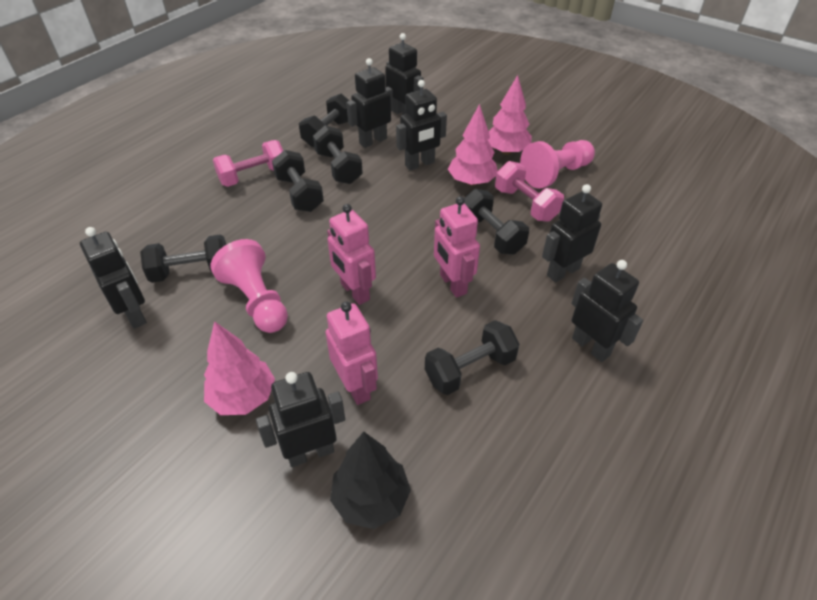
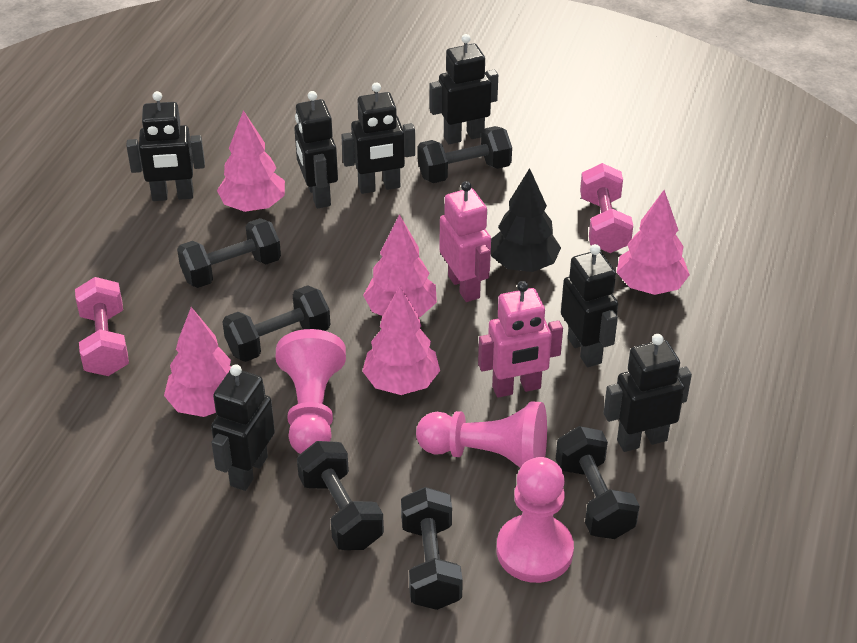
pink pawn: [210,239,288,333] [520,140,595,189] = 2 -> [276,329,346,454] [416,401,547,468] [497,457,574,583] = 3
pink robot: [325,302,378,405] [327,204,376,305] [434,196,480,298] = 3 -> [440,181,491,302] [478,281,563,398] = 2
pink tree: [204,321,275,415] [448,104,498,186] [488,75,532,155] = 3 -> [164,307,231,417] [217,110,285,212] [362,286,440,395] [363,214,437,317] [616,190,690,295] = 5

